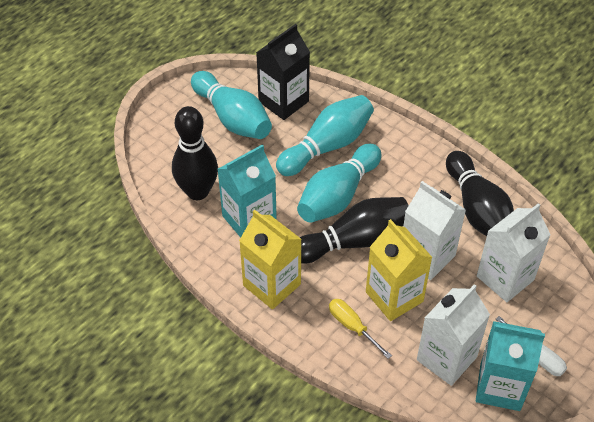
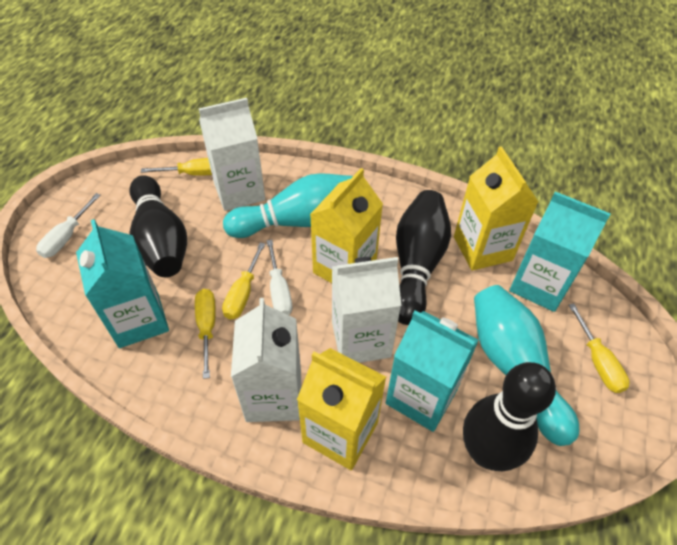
black carton: [256,24,310,120] = 1 -> none = 0
turquoise bowling pin: [191,71,272,139] [276,95,374,176] [297,144,381,223] = 3 -> [223,173,353,238] [474,285,579,446] = 2
turquoise carton: [218,145,277,238] [476,321,545,411] = 2 -> [76,219,169,348] [386,310,479,432] [509,192,611,312] = 3
white screwdriver: [496,316,567,376] = 1 -> [36,193,101,258] [267,240,292,315] = 2
yellow carton: [239,210,302,309] [366,219,432,321] = 2 -> [297,348,386,470] [310,168,383,283] [454,146,538,271] = 3
yellow screwdriver: [329,299,392,359] = 1 -> [141,158,212,176] [195,289,216,379] [222,242,265,319] [568,304,630,393] = 4

